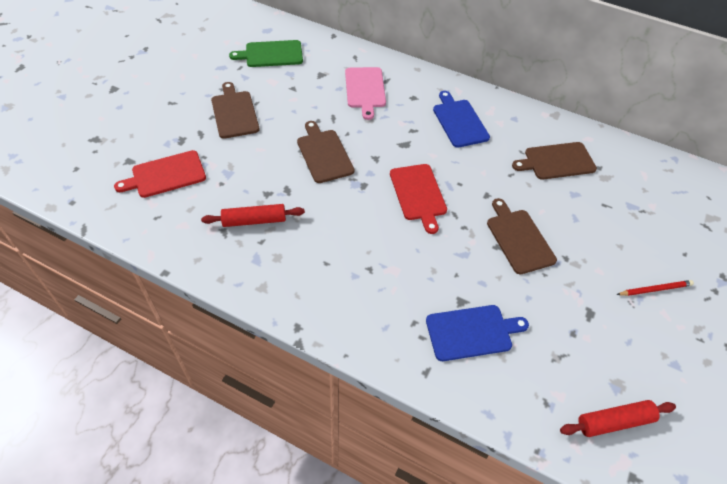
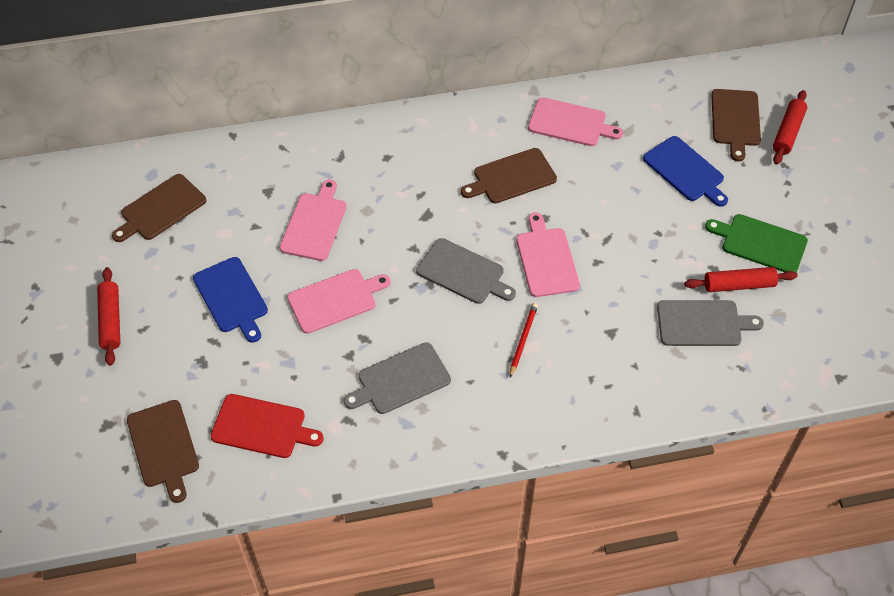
grey cutting board: none = 0 -> [343,343,451,414] [416,238,516,304] [657,300,764,346] = 3
pink cutting board: [345,67,386,120] = 1 -> [279,179,347,261] [287,269,391,334] [516,213,580,297] [528,97,623,146] = 4
red cutting board: [114,150,206,198] [390,164,447,234] = 2 -> [210,394,324,458] = 1
red rolling pin: [201,204,305,227] [560,400,676,437] = 2 -> [97,267,121,366] [684,267,798,292] [773,90,807,165] = 3

